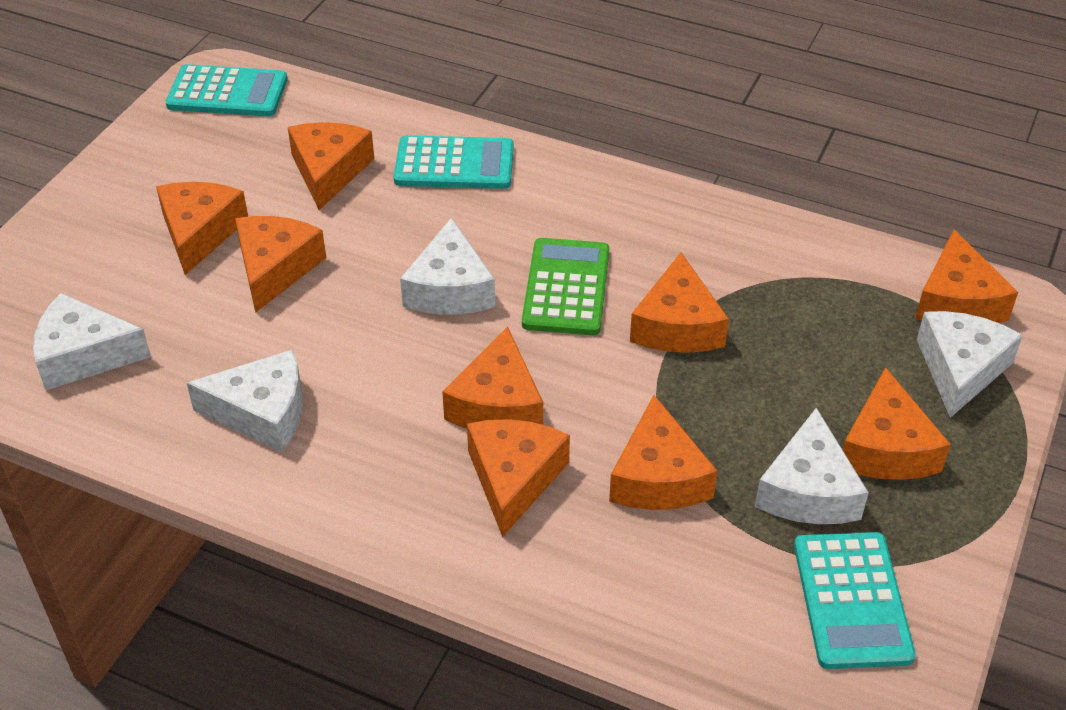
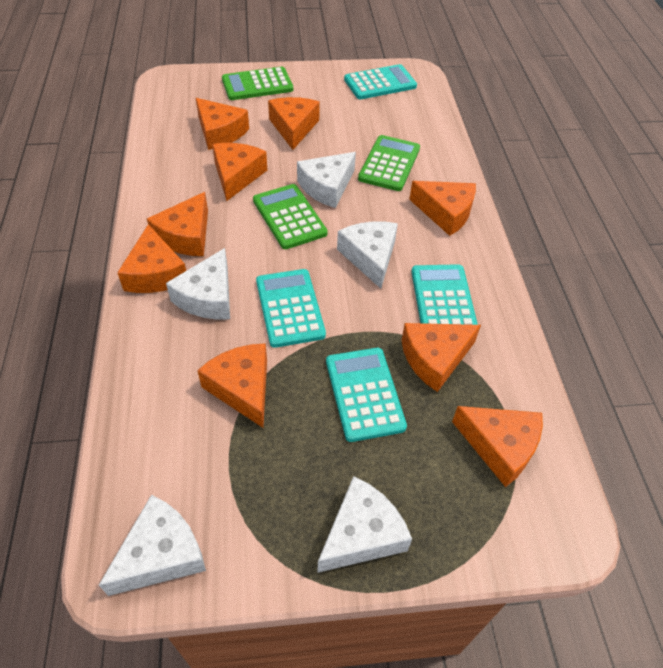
green calculator: [522,238,609,335] = 1 -> [222,67,293,100] [253,184,328,249] [358,135,420,191] = 3
turquoise calculator: [166,64,288,116] [394,135,514,189] [794,532,916,669] = 3 -> [256,269,326,348] [326,348,407,442] [344,64,417,99] [411,264,478,325] = 4

